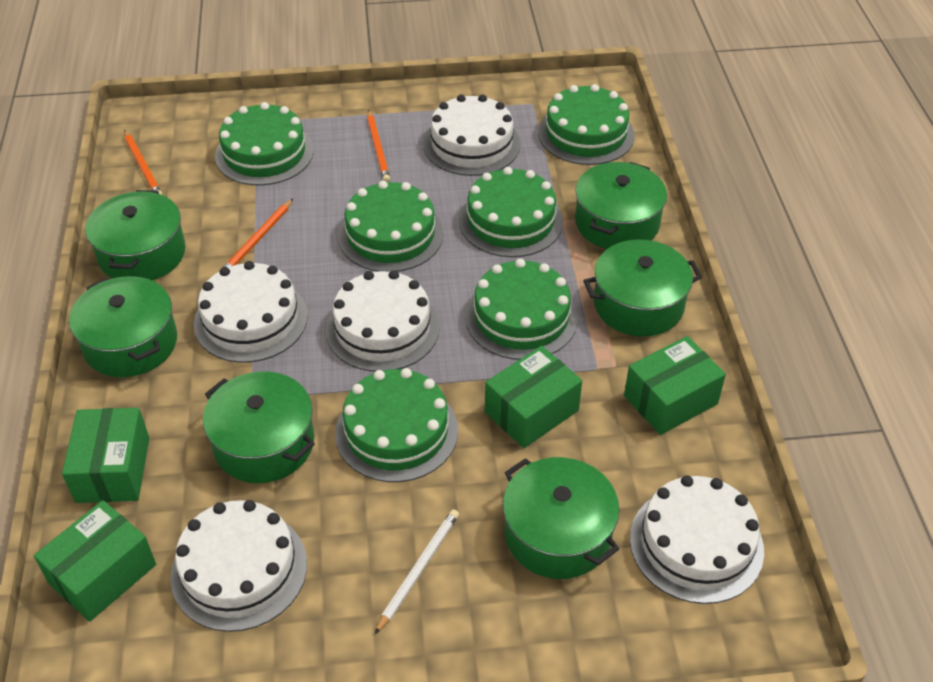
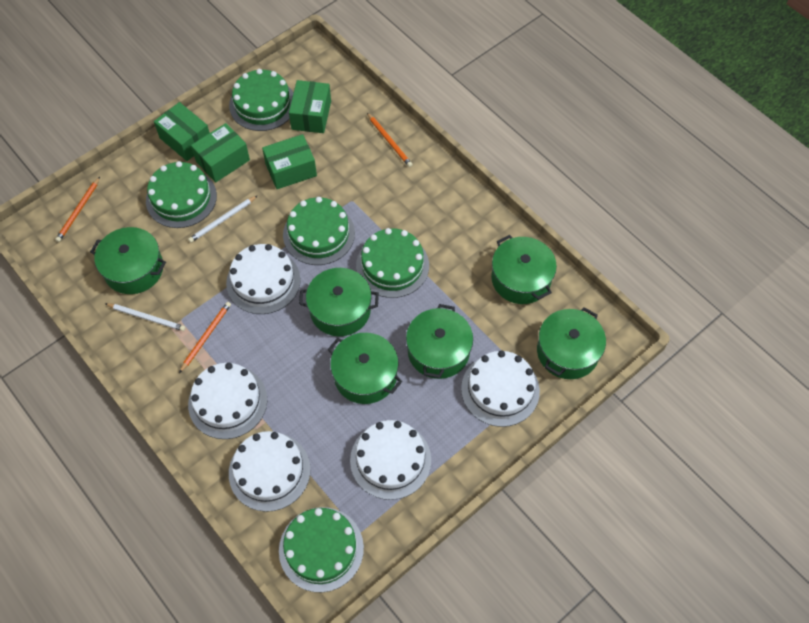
green cake: [215,102,314,186] [335,368,458,482] [338,181,443,272] [459,167,563,257] [465,259,578,360] [538,84,635,165] = 6 -> [146,161,217,228] [229,69,293,131] [279,507,364,592] [283,197,355,265] [356,228,429,298] = 5
white pencil: [375,509,459,634] = 1 -> [105,303,185,331] [188,196,257,243] = 2

